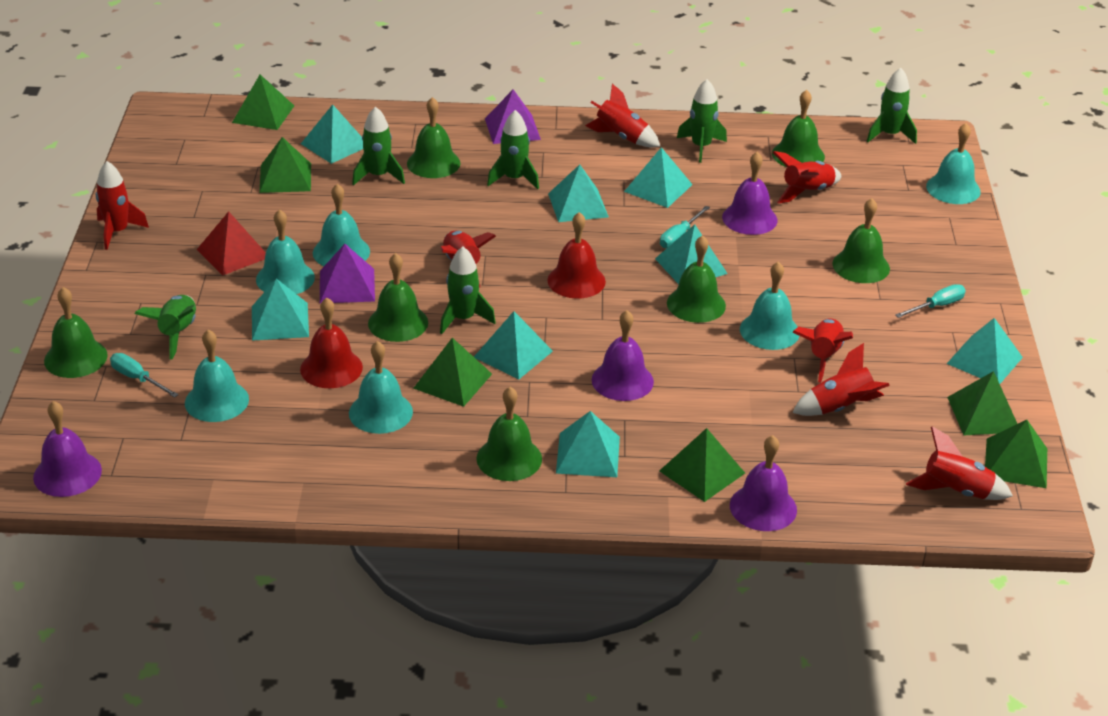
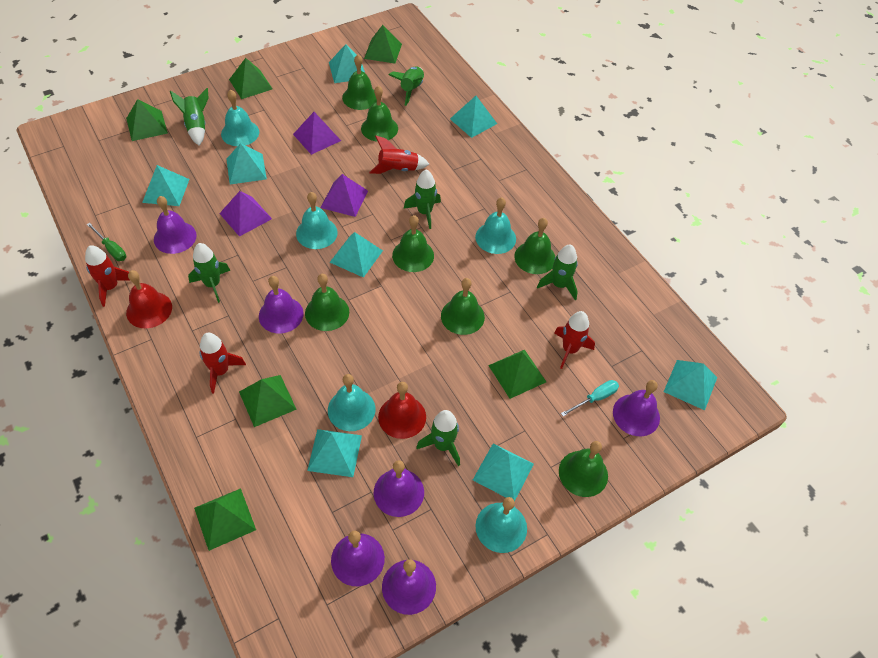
green screwdriver: none = 0 -> [87,223,126,261] = 1
purple bell: [33,401,102,497] [592,310,654,401] [722,152,778,235] [730,435,797,531] = 4 -> [154,196,197,254] [259,276,304,333] [331,531,385,586] [373,460,424,517] [382,559,436,615] [613,380,660,436] = 6
purple pyramid: [320,244,375,303] [485,89,541,144] = 2 -> [219,191,272,237] [293,112,341,155] [320,174,368,217] = 3
red pyramid: [197,211,266,276] = 1 -> none = 0
red rocket: [96,161,149,250] [440,230,496,288] [585,84,660,147] [772,151,842,204] [792,319,853,383] [792,343,890,416] [906,426,1013,500] = 7 -> [85,245,129,307] [199,333,246,394] [369,135,429,174] [554,311,595,369] = 4
turquoise bell: [185,329,249,422] [256,209,315,294] [313,184,370,266] [349,341,413,434] [740,261,799,350] [926,123,981,204] = 6 -> [221,90,259,146] [296,192,338,249] [328,374,376,431] [475,197,516,254] [475,497,527,553] = 5
turquoise screwdriver: [110,353,179,398] [660,206,710,248] [895,284,966,318] = 3 -> [561,380,619,416] = 1

